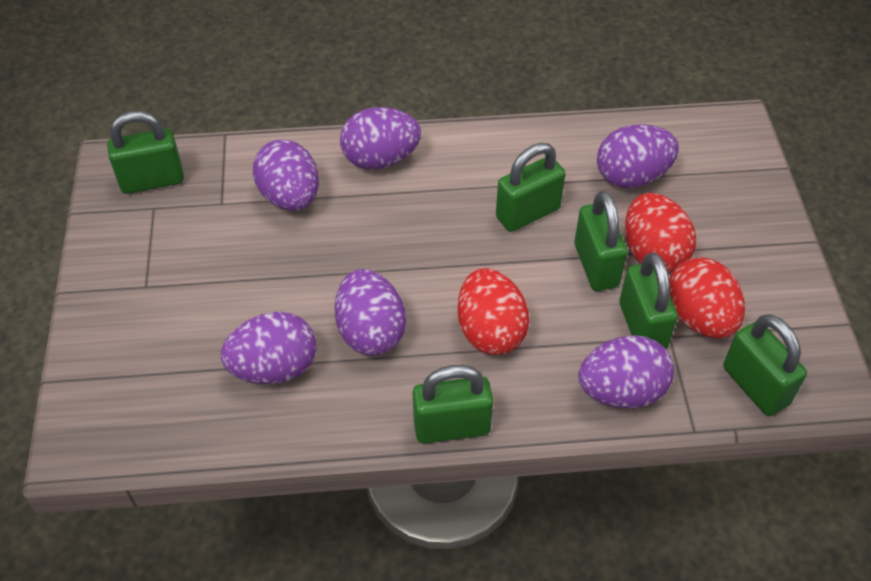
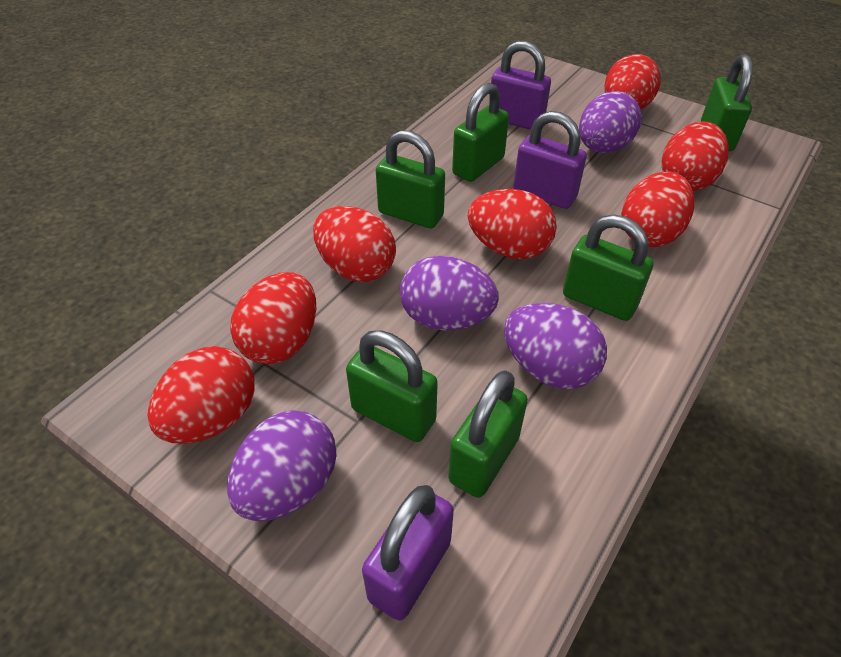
purple egg: [221,312,317,384] [253,139,319,211] [335,269,406,356] [340,107,421,170] [578,335,674,408] [597,124,679,188] = 6 -> [227,410,337,521] [400,256,499,331] [504,303,607,389] [579,91,642,153] = 4
purple padlock: none = 0 -> [362,485,454,621] [489,41,551,130] [513,111,587,209] = 3
red egg: [458,268,529,355] [625,193,696,273] [669,258,745,338] = 3 -> [147,346,255,444] [230,272,316,364] [313,206,396,282] [468,189,557,259] [604,54,661,109] [621,171,694,247] [662,121,729,191] = 7

